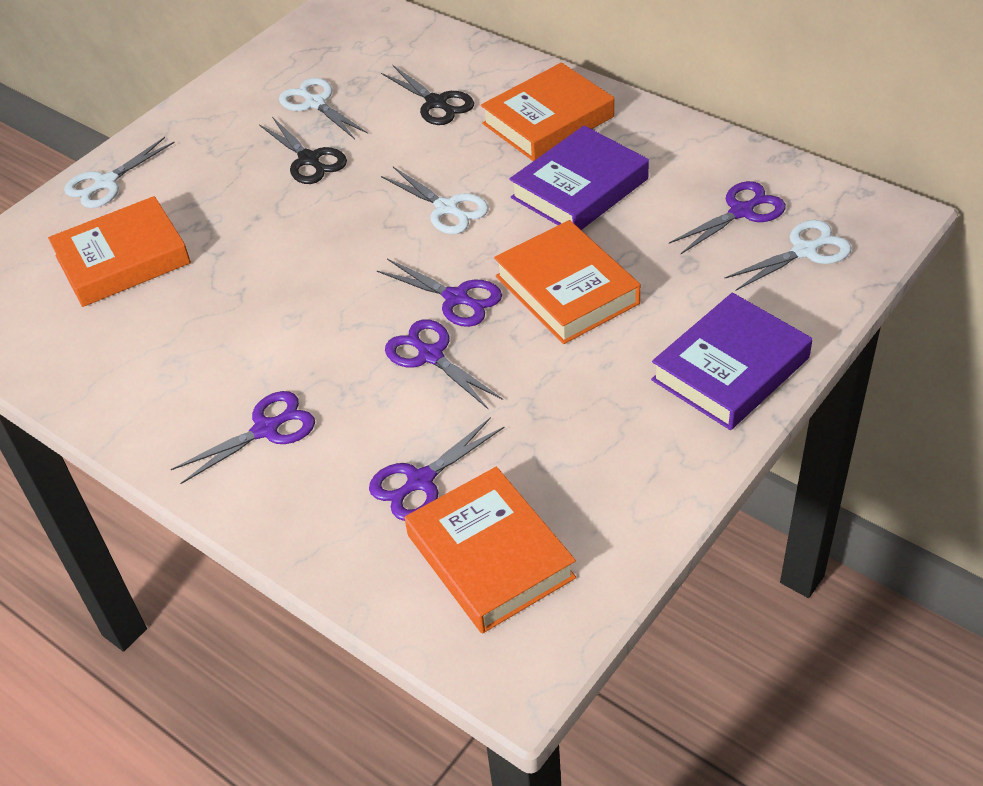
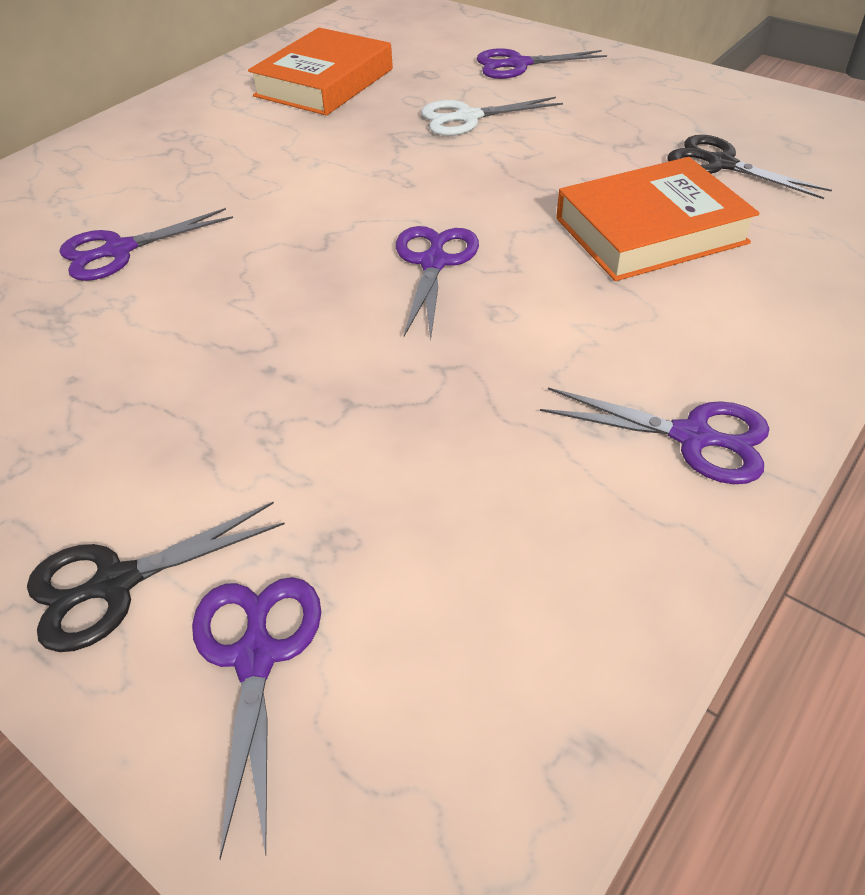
orange book: [48,196,191,307] [405,467,576,634] [481,63,614,161] [494,220,641,344] = 4 -> [248,28,393,116] [556,157,760,281] = 2
purple book: [509,126,649,230] [651,293,812,430] = 2 -> none = 0
white scissors: [64,137,175,208] [279,78,368,139] [381,167,489,234] [725,220,852,290] = 4 -> [421,97,563,136] = 1

